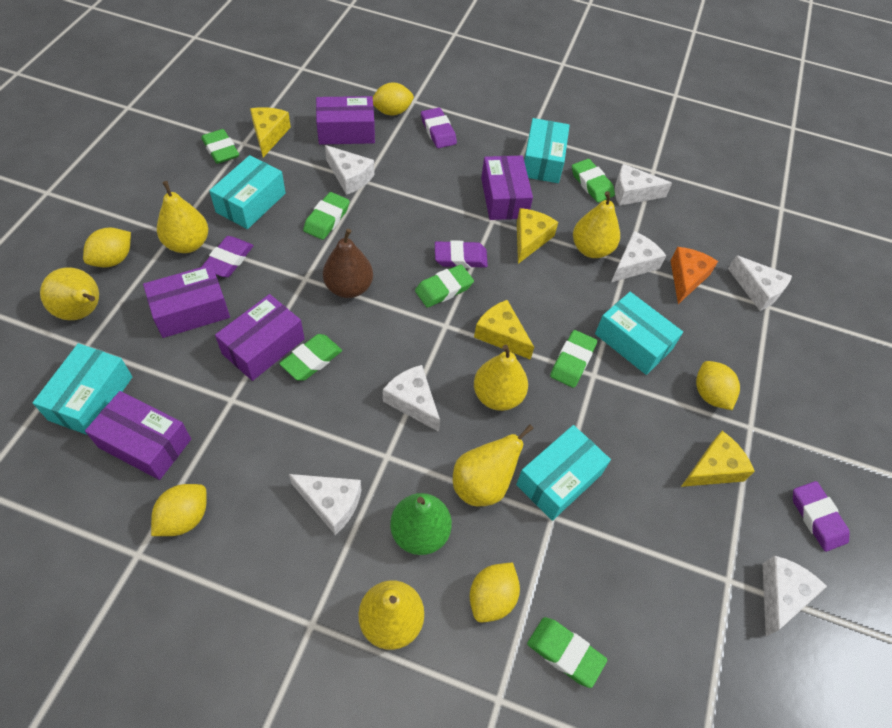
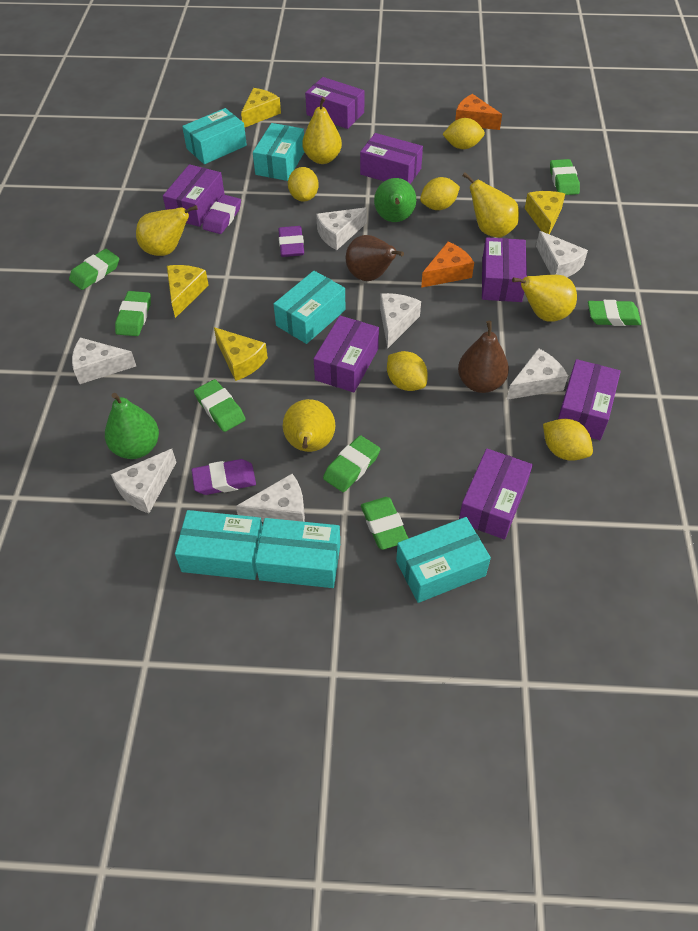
brown pear: [323,229,373,298] = 1 -> [346,235,404,281] [458,321,509,393] = 2
green pear: [390,493,452,555] = 1 -> [105,393,159,459] [374,178,416,222] = 2
orange cheese: [670,247,718,304] = 1 -> [421,242,474,288] [455,94,502,130] = 2
purple box: [85,391,191,480] [143,264,230,338] [215,294,304,381] [316,96,375,145] [481,155,533,220] = 5 -> [163,164,225,227] [305,77,364,129] [314,316,379,393] [360,133,423,184] [459,448,533,540] [482,238,527,302] [558,359,621,440] = 7
purple eraser: [201,236,254,277] [421,107,457,148] [435,240,488,268] [793,481,850,552] = 4 -> [192,459,256,495] [202,194,241,234] [278,226,304,257] = 3
turquoise box: [33,343,132,435] [209,155,286,229] [516,425,611,521] [524,118,570,183] [595,292,683,375] = 5 -> [175,510,263,580] [182,108,247,164] [253,123,304,181] [255,518,340,588] [274,271,346,344] [396,517,491,603] = 6
yellow pear: [40,268,99,320] [157,181,208,253] [359,580,424,650] [453,424,534,506] [474,345,528,411] [573,191,620,258] = 6 -> [136,205,198,256] [283,399,335,452] [302,97,342,164] [463,172,519,238] [512,275,577,322] = 5

